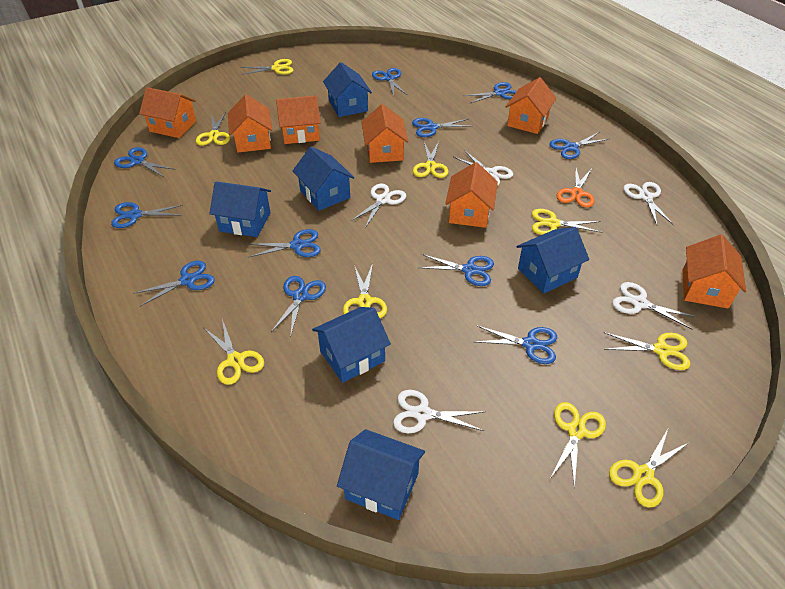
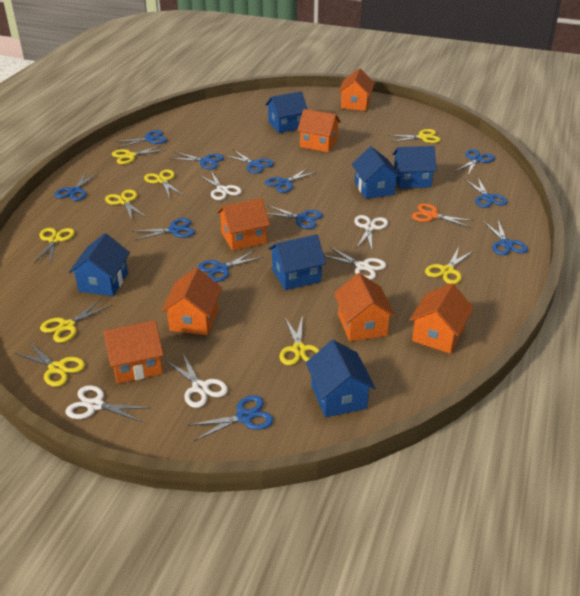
blue scissors: [111,202,183,228] [114,147,175,177] [133,261,215,306] [249,229,321,257] [271,276,326,334] [372,68,407,95] [412,118,473,137] [418,254,494,286] [464,82,517,104] [475,325,557,364] [549,132,609,159] = 11 -> [54,172,99,201] [114,130,167,148] [131,218,195,241] [169,152,224,169] [187,395,273,441] [198,250,264,282] [224,150,274,174] [265,168,317,193] [267,205,323,229] [455,149,495,175] [465,178,508,208] [483,220,528,255] = 12

